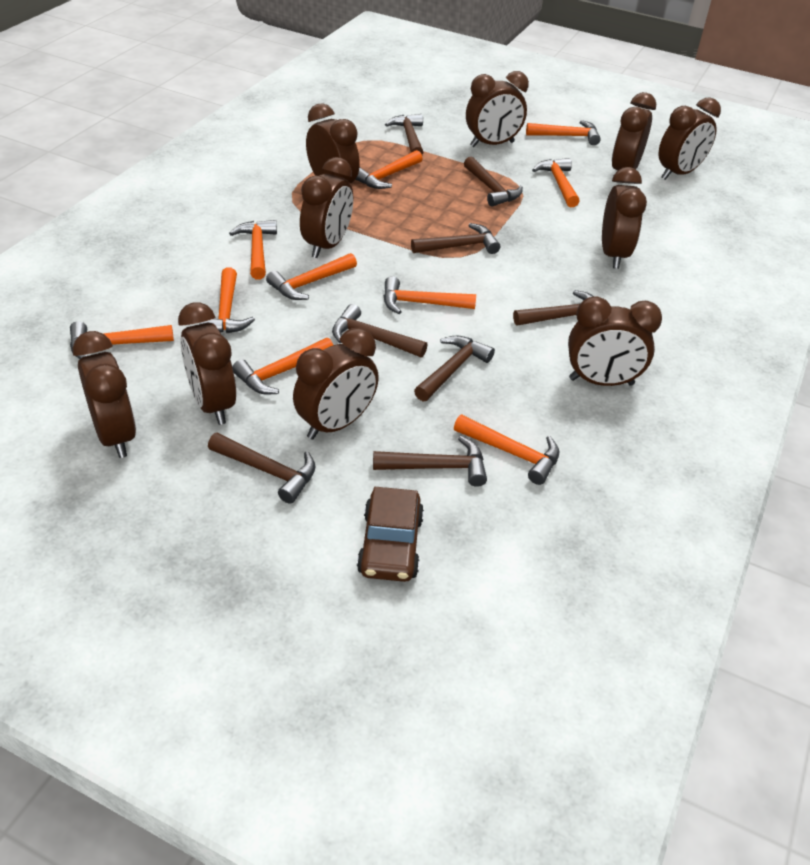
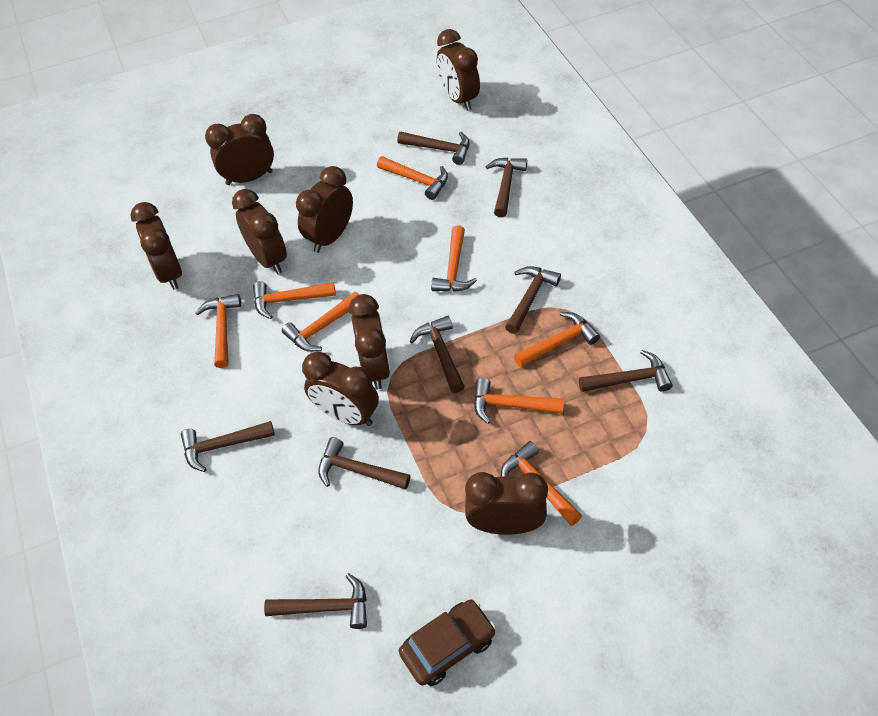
brown clock: [73,331,136,458] [178,302,236,425] [293,328,379,439] [300,157,353,258] [306,103,360,184] [466,71,529,147] [568,296,662,386] [602,167,647,269] [612,92,656,170] [659,97,721,180] = 10 -> [130,202,182,290] [205,114,274,185] [232,189,287,274] [296,166,353,253] [302,352,379,426] [349,294,390,390] [437,29,480,111] [465,472,548,535] = 8
orange hammer: [70,321,174,359] [200,267,255,333] [229,220,277,280] [232,338,333,394] [266,253,357,300] [355,150,423,189] [384,276,476,314] [454,415,559,485] [526,120,601,145] [532,158,580,207] = 10 -> [196,294,241,368] [253,281,336,319] [282,292,359,352] [377,156,448,200] [431,225,477,292] [474,378,564,424] [501,441,582,526] [514,312,600,367] = 8

